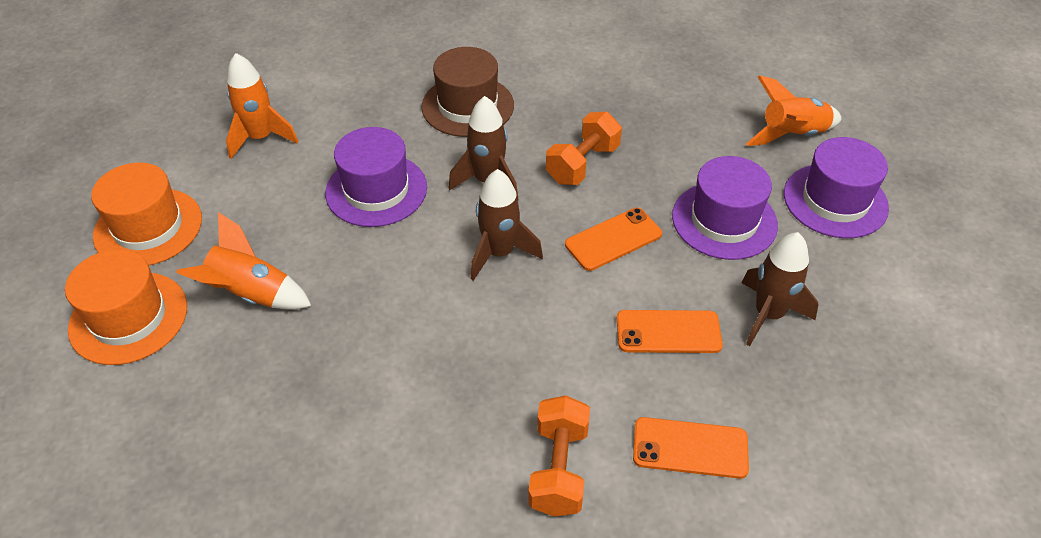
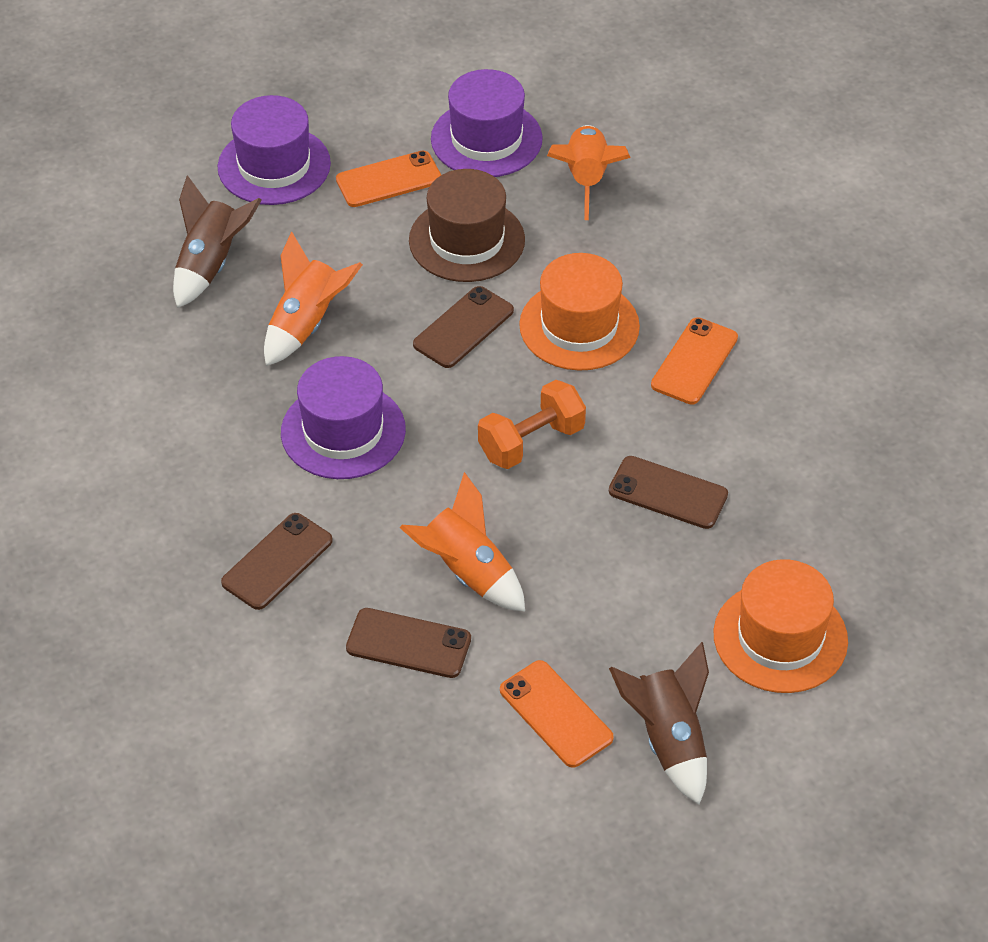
brown phone: none = 0 -> [221,513,333,610] [346,608,471,678] [413,286,514,368] [609,456,728,529] = 4
brown rocket: [449,96,518,200] [471,169,543,281] [742,232,818,346] = 3 -> [173,175,262,308] [609,642,709,805] = 2
orange dumbbell: [528,395,590,517] [546,112,622,185] = 2 -> [478,380,586,469] = 1

